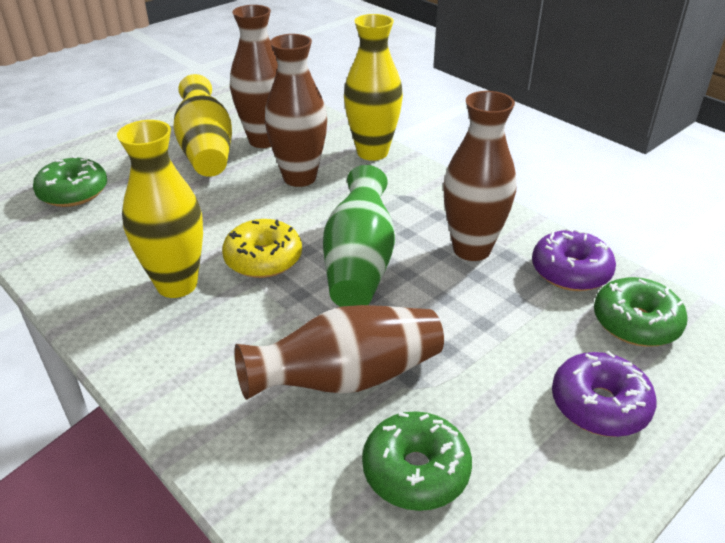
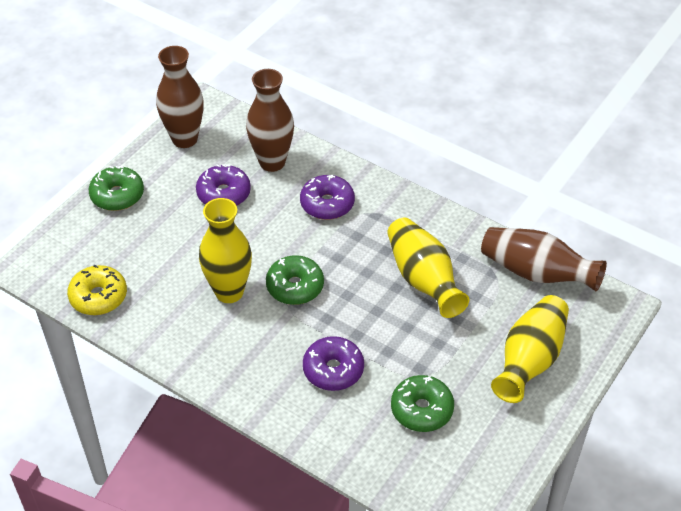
brown vase: [230,5,278,148] [234,305,444,400] [265,34,327,187] [443,91,517,261] = 4 -> [156,46,204,148] [246,69,294,172] [481,227,607,291] = 3
green vase: [323,165,395,307] = 1 -> none = 0
purple donut: [532,228,616,291] [552,351,657,437] = 2 -> [196,164,251,206] [300,174,355,220] [303,336,364,391] = 3

